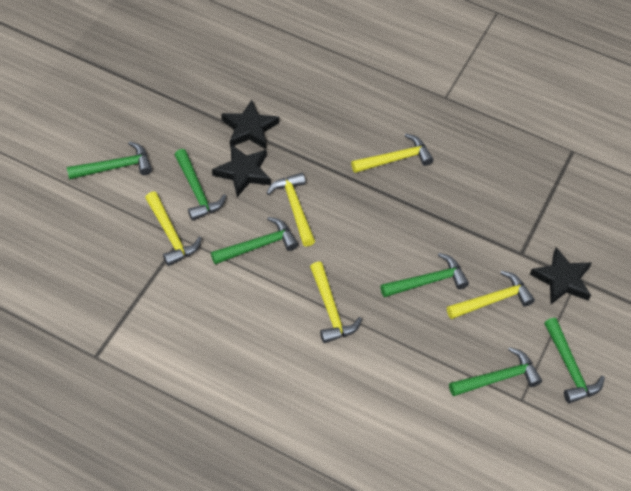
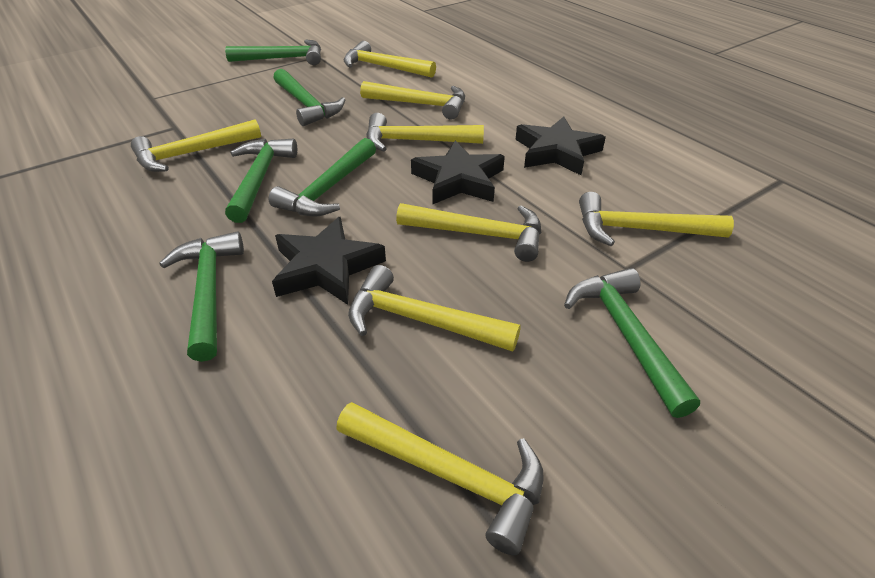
yellow hammer: [145,192,202,266] [266,173,315,247] [310,261,362,343] [351,134,434,173] [447,271,535,319] = 5 -> [131,120,261,172] [336,402,544,555] [344,41,436,78] [348,265,521,352] [360,81,465,120] [366,113,484,152] [396,203,542,262] [579,192,734,246] = 8

